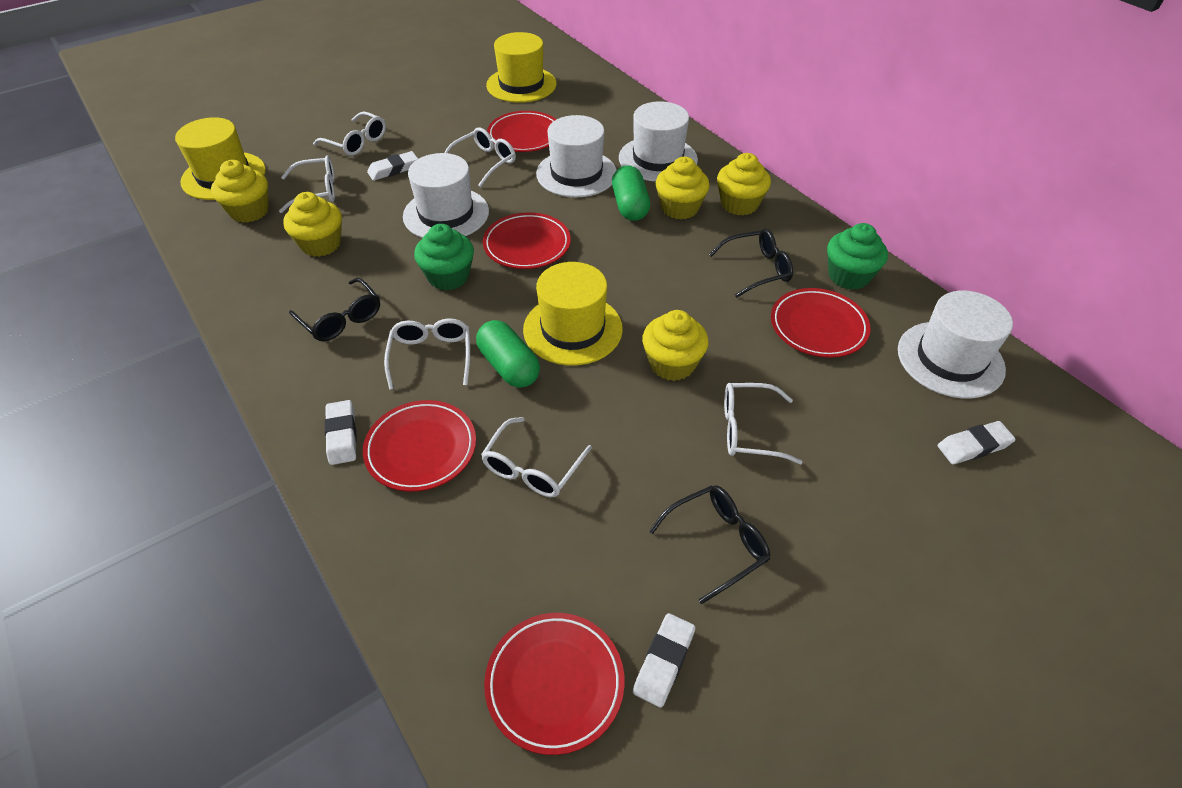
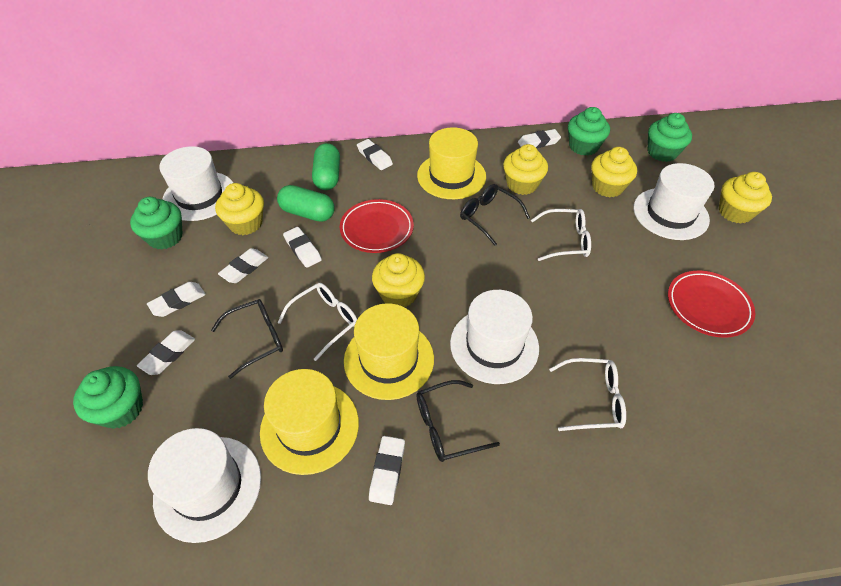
green cupcake: [414,224,474,291] [827,223,888,290] = 2 -> [73,366,143,429] [130,197,183,249] [568,107,610,156] [648,113,692,162] = 4
red plate: [363,400,476,492] [483,212,571,269] [484,613,625,755] [487,111,556,152] [771,288,870,358] = 5 -> [340,199,414,253] [668,271,755,338] = 2
white eraser: [324,400,357,465] [367,151,418,181] [633,613,695,708] [938,421,1016,464] = 4 -> [137,331,195,375] [147,282,206,317] [218,248,269,283] [283,227,322,268] [357,139,393,170] [369,436,405,505] [518,129,561,148] = 7
white glasses: [279,155,335,213] [313,111,386,156] [384,318,470,390] [445,127,516,187] [481,417,592,497] [724,383,803,464] = 6 -> [277,283,357,361] [531,209,591,261] [549,358,626,431] = 3

